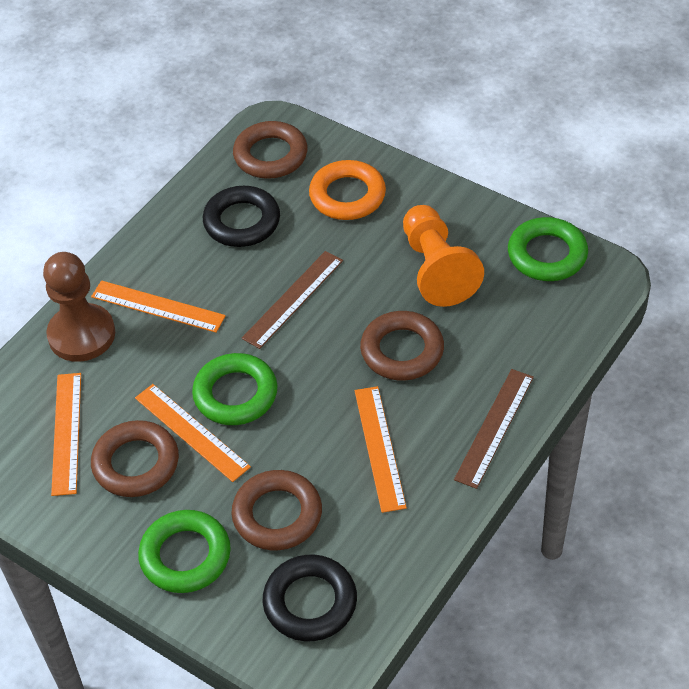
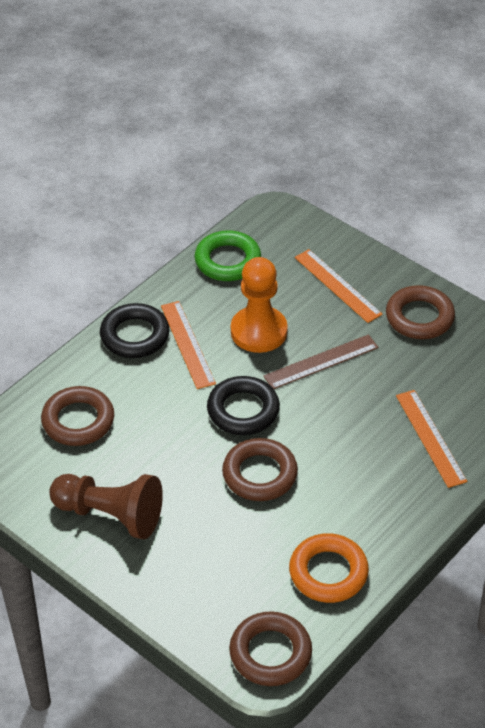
brown ruler: [242,251,343,349] [454,369,534,489] = 2 -> [263,334,378,389] = 1
green ring: [138,510,231,593] [192,353,278,425] [508,217,588,281] = 3 -> [195,230,261,281] = 1
orange ruler: [51,373,81,496] [91,280,226,333] [135,384,251,482] [355,386,407,513] = 4 -> [161,301,216,389] [295,249,383,323] [396,390,467,488] = 3

